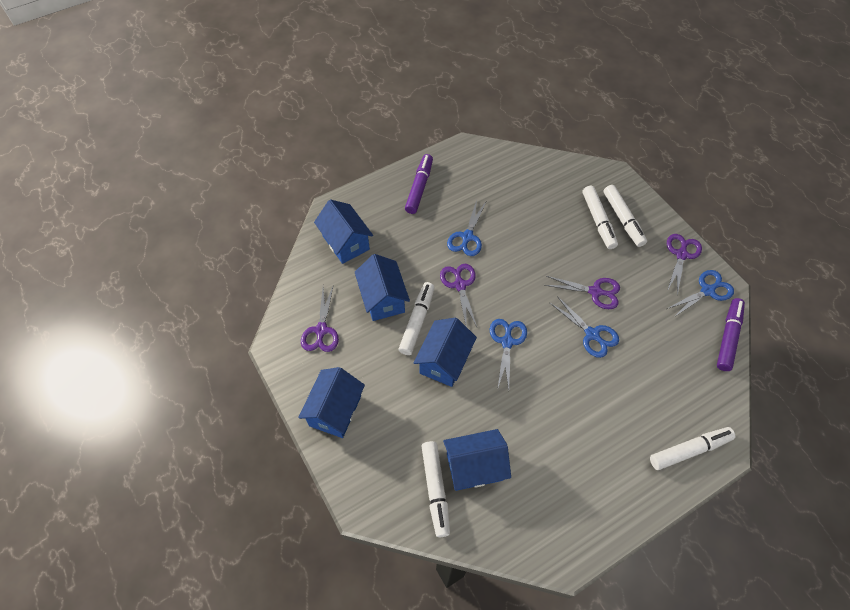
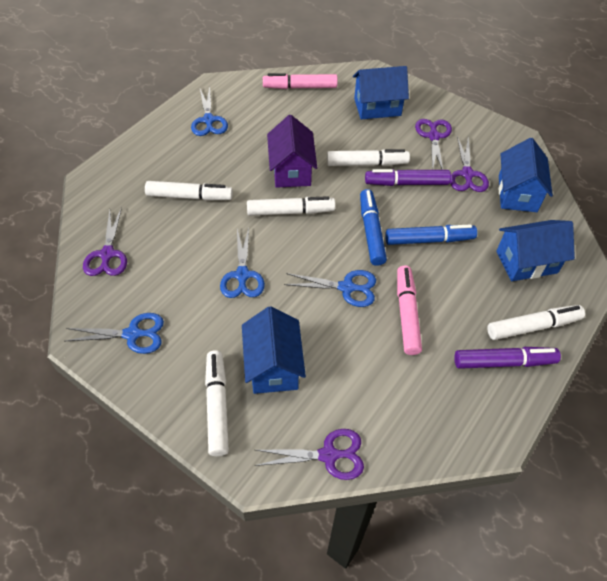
blue house: [298,367,365,438] [314,199,373,264] [355,254,410,321] [414,317,477,387] [443,429,511,491] = 5 -> [242,306,306,394] [353,66,409,119] [496,220,575,281] [499,138,553,212] = 4
blue marker: none = 0 -> [360,189,387,266] [385,224,477,245] = 2
pink marker: none = 0 -> [263,73,338,89] [397,266,422,355] = 2
purple house: none = 0 -> [267,115,317,188] = 1

